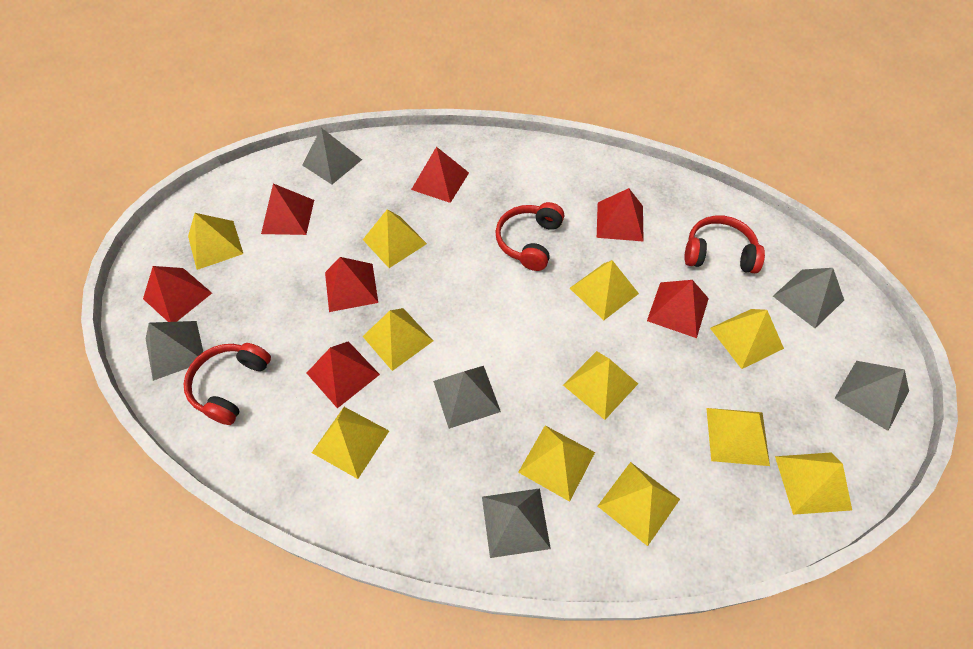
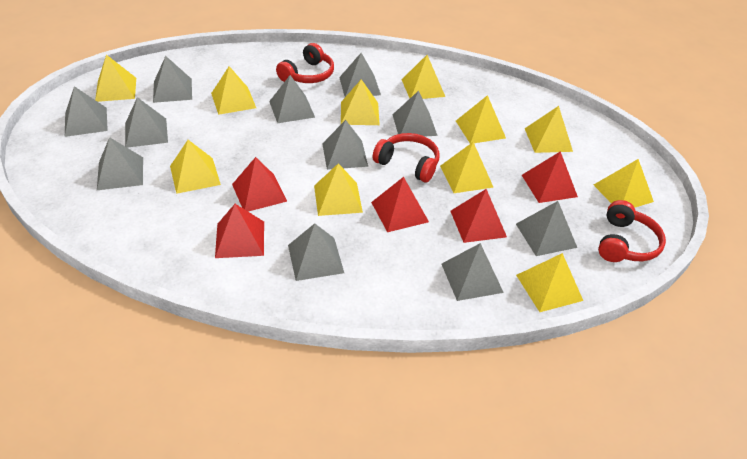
grey pyramid: [146,321,203,381] [302,128,362,184] [433,366,501,429] [482,488,551,558] [773,268,844,328] [834,361,909,431] = 6 -> [65,86,108,137] [97,137,143,190] [125,97,168,148] [153,56,192,103] [269,75,315,123] [288,223,344,281] [322,120,368,170] [339,53,381,97] [393,91,438,136] [442,243,504,301] [516,201,577,256] = 11
red pyramid: [143,266,212,322] [261,184,314,235] [307,341,380,408] [325,257,378,312] [411,147,469,203] [597,188,644,242] [647,280,709,338] = 7 -> [215,204,264,258] [232,157,287,212] [371,177,429,232] [451,189,507,243] [522,151,578,203] = 5

